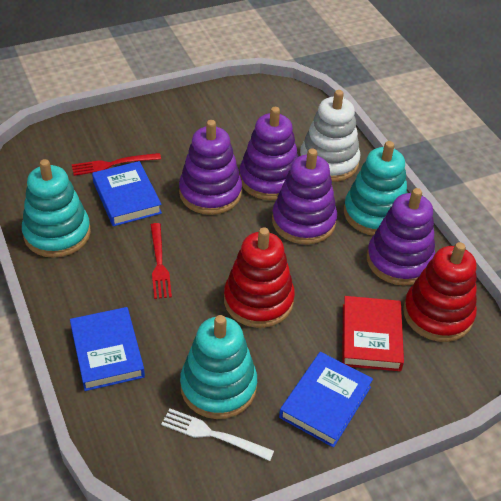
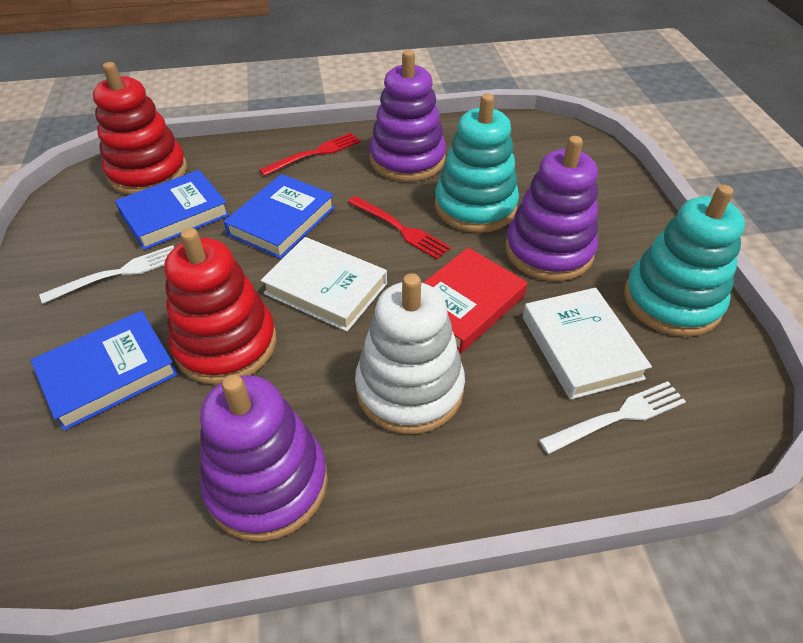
purple stacking toy: [179,120,242,215] [240,107,298,200] [272,149,337,244] [367,188,435,286] = 4 -> [200,375,328,542] [369,50,446,182] [505,136,598,281] = 3
turquoise stacking toy: [22,159,91,258] [180,315,257,419] [344,141,408,236] = 3 -> [435,94,519,233] [624,185,745,337] = 2
white book: none = 0 -> [260,237,387,332] [523,288,652,400] = 2
white fork: [161,409,274,461] = 1 -> [39,245,174,304] [539,381,686,454] = 2

